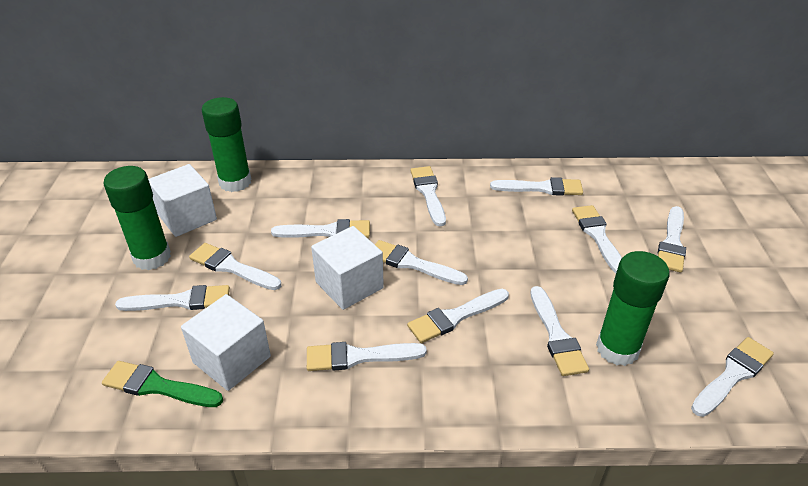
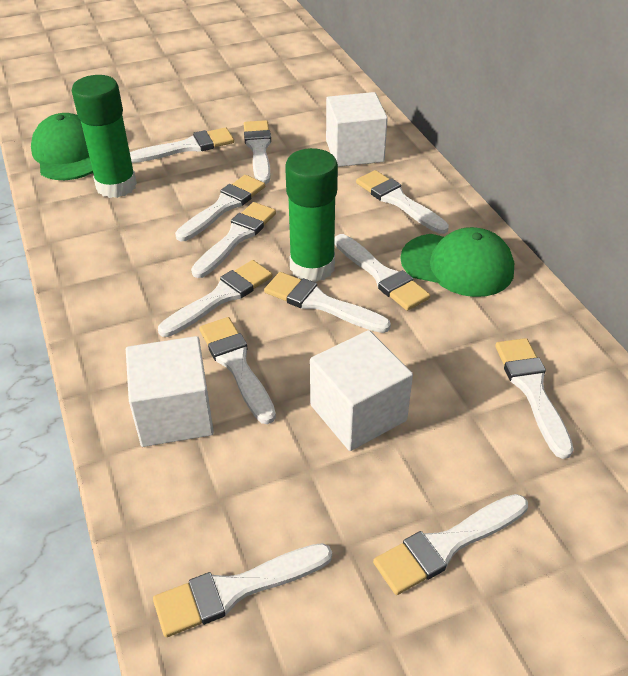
green brush: [102,361,223,407] = 1 -> none = 0
green cap: none = 0 -> [31,113,93,180] [400,227,514,297] = 2
green glue stick: [103,166,171,270] [202,97,251,192] [596,251,670,366] = 3 -> [72,75,137,198] [285,148,338,282] = 2

